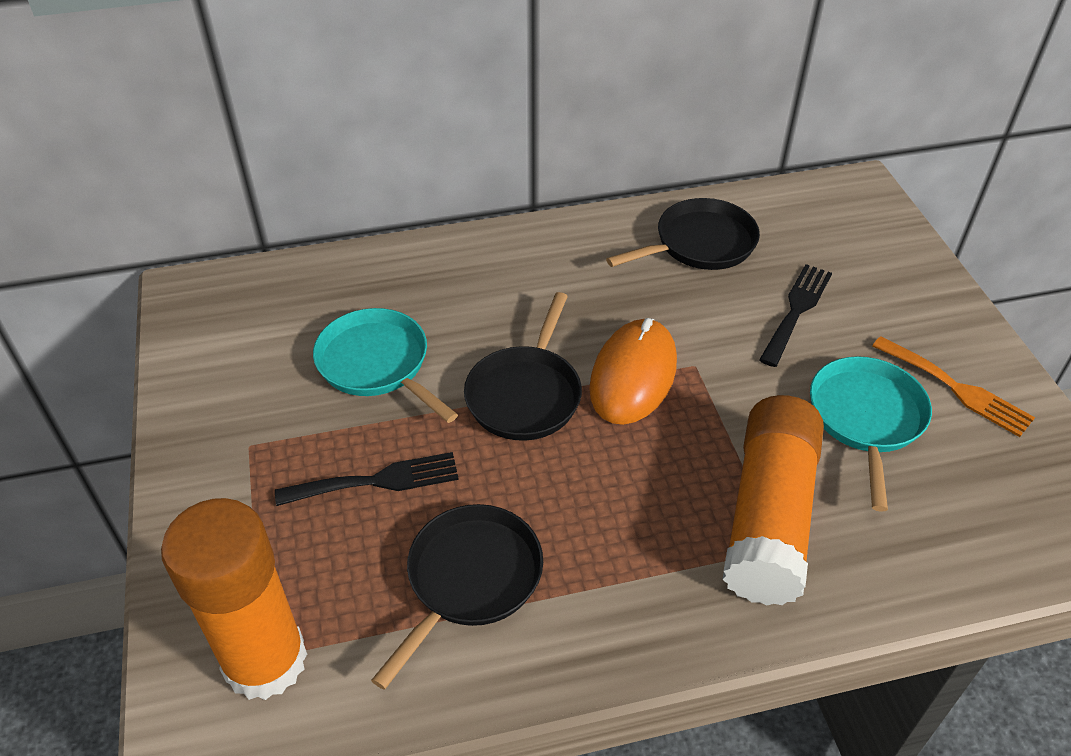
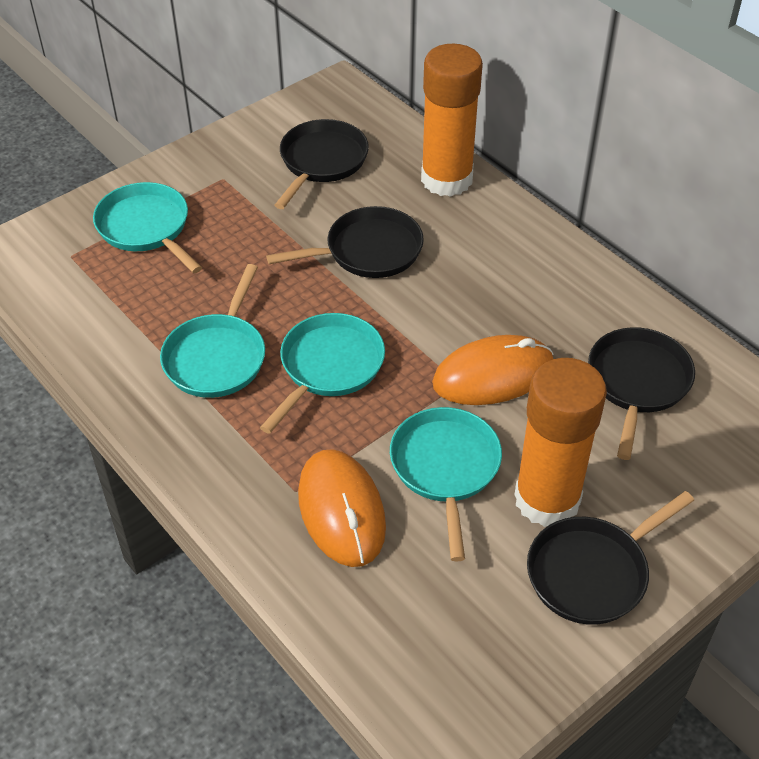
black fork: [275,452,459,506] [759,264,832,367] = 2 -> none = 0
black pan: [371,504,543,690] [464,292,582,441] [606,198,760,270] = 3 -> [266,206,424,278] [274,119,369,209] [527,491,694,625] [588,327,695,460] = 4
orange fork: [872,336,1035,437] = 1 -> none = 0
orange mouse: [589,318,677,425] = 1 -> [298,449,386,567] [432,335,553,405] = 2
turquoise pan: [313,308,458,423] [810,356,932,512] = 2 -> [93,182,202,273] [160,264,265,398] [260,313,385,434] [390,407,502,561] = 4

